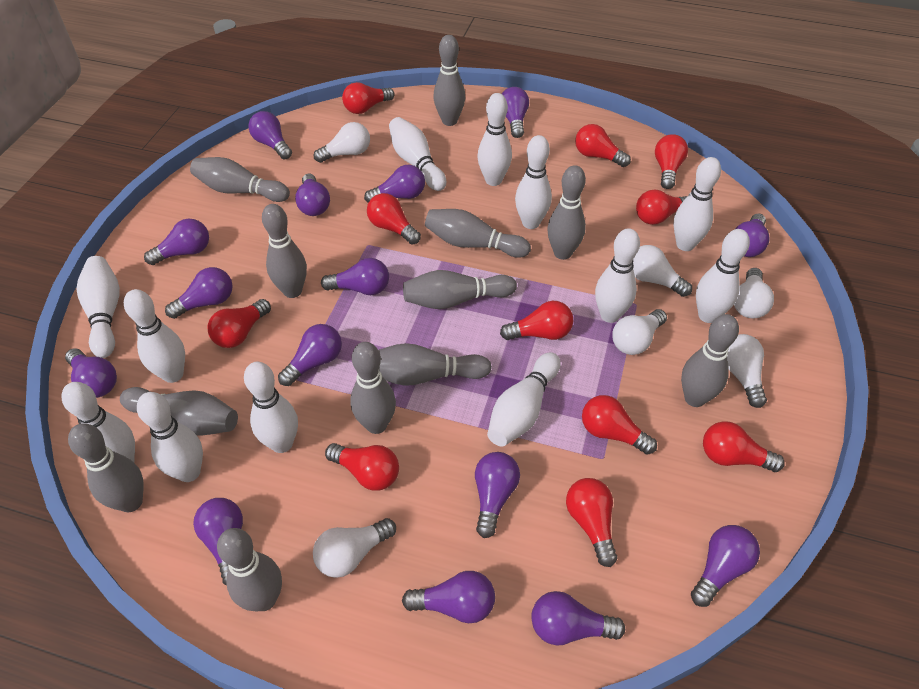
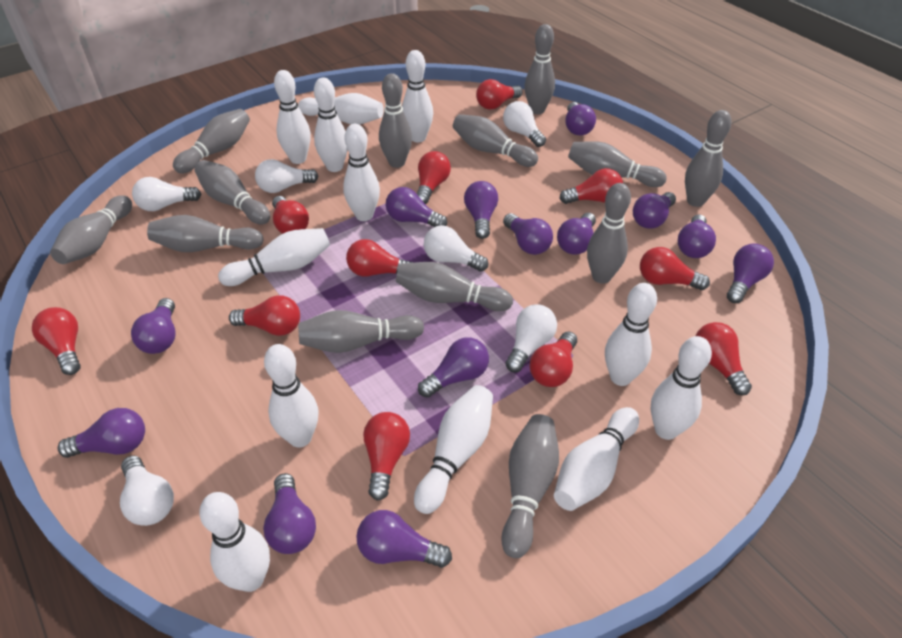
grey bowling pin: [68,423,144,512] [120,387,238,436] [190,157,290,202] [217,528,282,612] [262,204,307,298] [350,342,396,434] [379,343,492,386] [403,270,517,309] [425,209,531,258] [433,35,465,126] [547,165,586,260] [681,314,739,407] = 12 -> [50,195,132,264] [147,215,264,252] [173,109,250,174] [194,160,270,224] [298,310,424,353] [379,73,412,168] [396,262,513,311] [453,114,538,167] [501,414,559,558] [524,24,555,114] [568,141,667,187] [587,183,631,284] [685,110,731,207] = 13
purple light bulb: [65,348,117,398] [144,218,209,265] [165,267,233,319] [193,498,243,585] [248,111,292,159] [278,324,342,386] [295,174,330,216] [321,258,389,295] [364,165,425,203] [402,571,495,623] [475,452,520,538] [502,87,529,138] [531,591,625,646] [691,525,760,607] [735,213,769,257] = 15 -> [58,408,145,458] [131,298,175,354] [263,473,316,554] [356,510,452,568] [386,187,447,227] [418,337,489,398] [464,181,498,239] [503,213,553,255] [557,213,596,255] [565,102,596,135] [633,192,676,229] [678,215,716,258] [727,244,774,303] = 13

